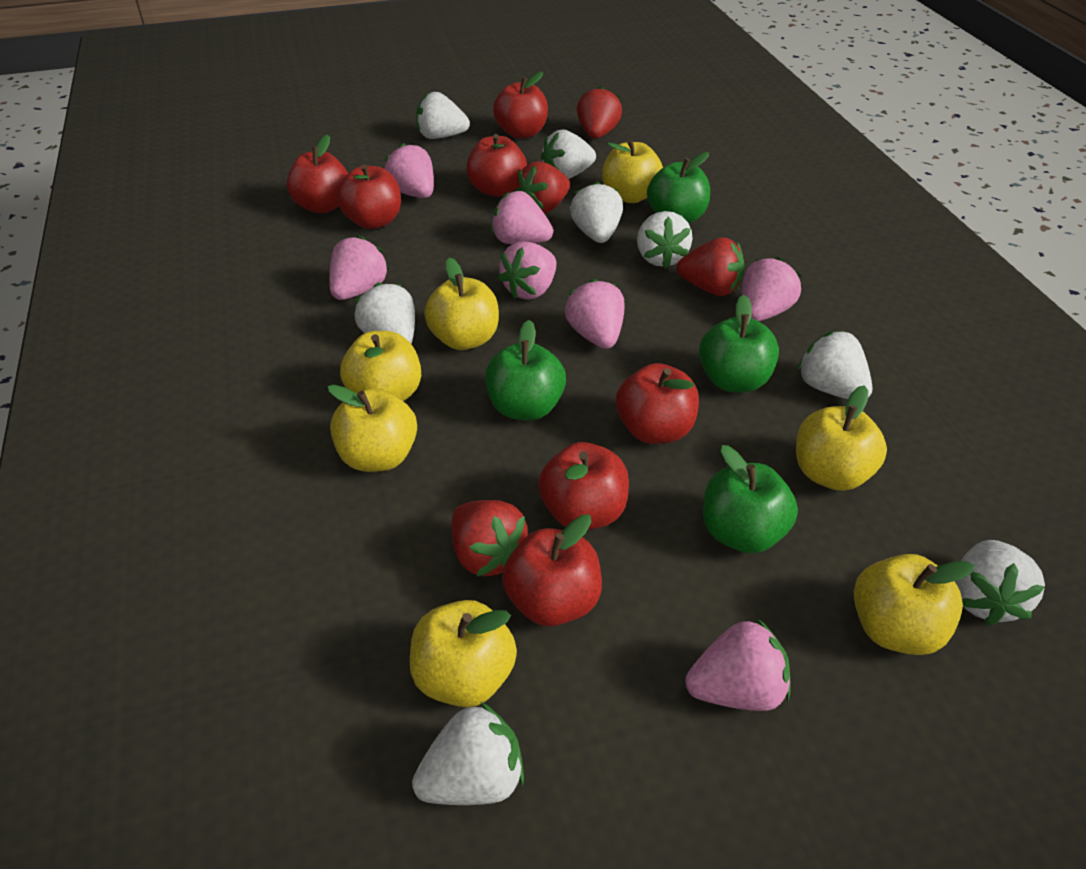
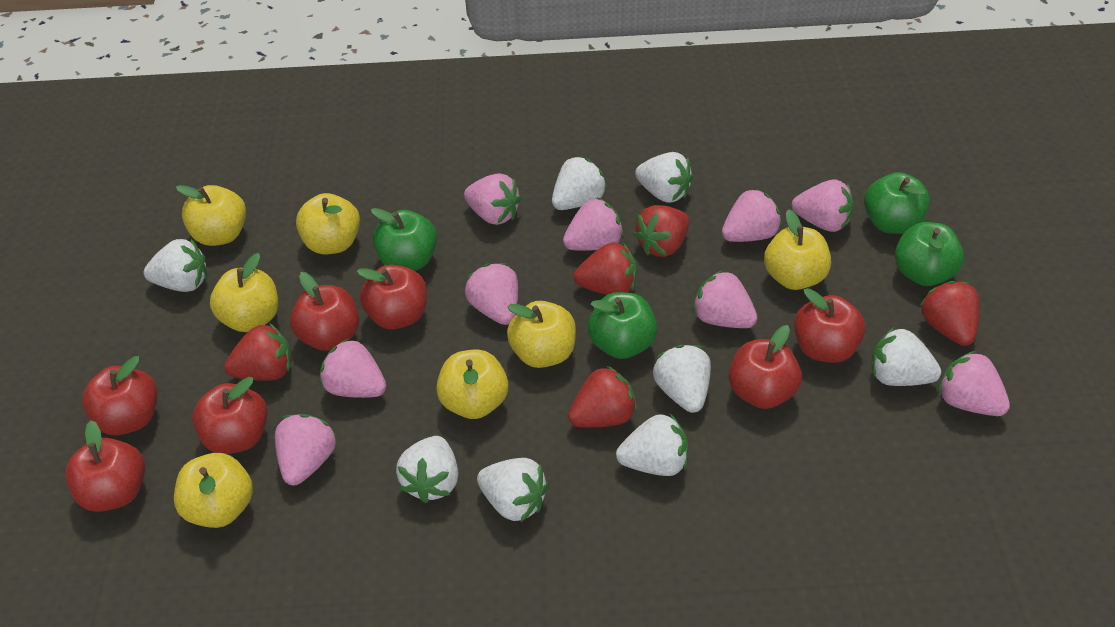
pink strawberry: [329,235,389,300] [385,143,434,198] [491,191,553,244] [498,241,556,300] [565,279,624,349] [685,619,790,711] [742,257,801,321] = 7 -> [275,414,336,485] [320,338,386,398] [464,173,521,225] [465,263,518,325] [563,197,624,251] [693,270,757,328] [722,188,782,242] [792,179,854,232] [938,351,1010,416] = 9
red strawberry: [451,500,528,577] [515,161,570,214] [577,86,622,139] [677,237,744,296] = 4 -> [224,323,292,381] [568,366,637,428] [574,243,637,295] [633,205,689,257] [920,281,980,346] = 5

